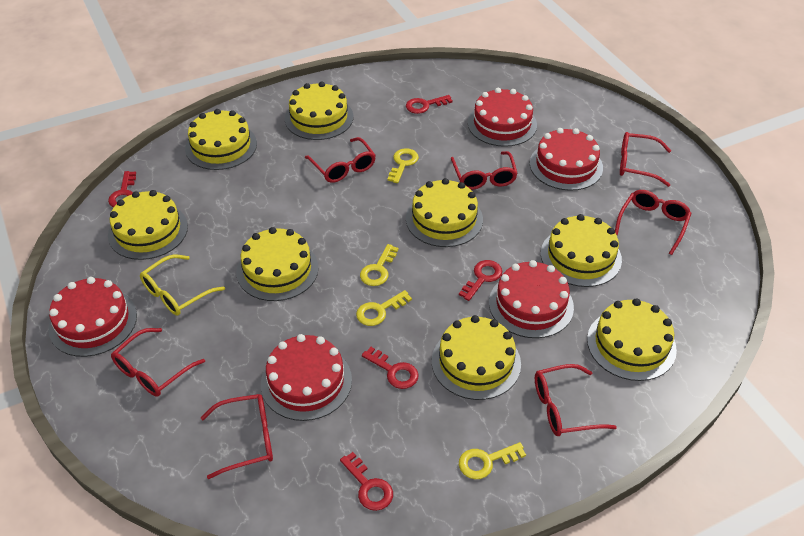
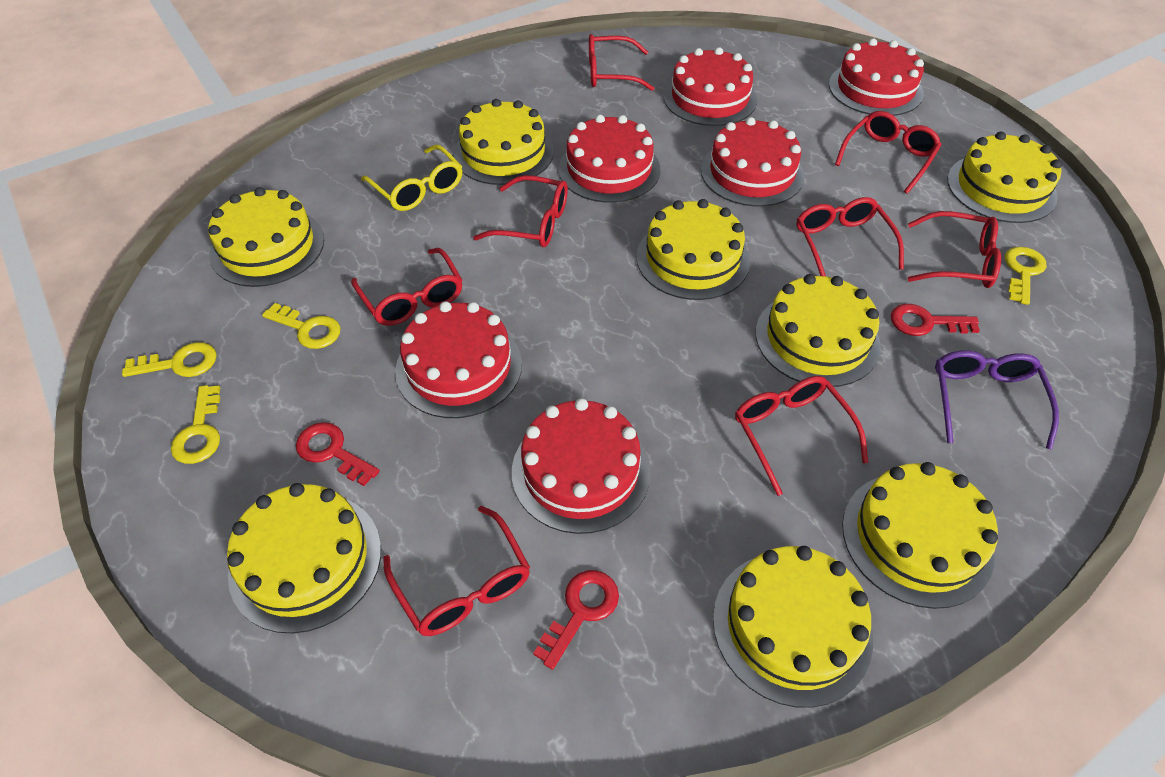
purple glasses: none = 0 -> [935,350,1059,450] = 1
red cake: [48,277,137,357] [261,334,352,421] [468,88,537,147] [489,260,574,338] [530,128,603,191] = 5 -> [395,301,522,418] [512,398,650,534] [558,115,660,203] [663,47,757,126] [701,117,804,206] [829,38,924,116] = 6
red glasses: [111,328,205,397] [201,394,273,479] [305,137,376,183] [451,151,518,190] [535,364,617,436] [615,190,692,255] [620,132,671,187] = 7 -> [351,248,462,326] [383,506,530,636] [473,175,568,247] [589,34,654,91] [735,376,868,496] [797,197,904,276] [835,111,941,194] [908,211,1001,288] = 8
red key: [108,171,136,207] [340,452,393,511] [362,347,419,389] [406,95,453,114] [459,260,502,301] = 5 -> [296,422,380,486] [533,570,619,670] [891,304,980,336] = 3

